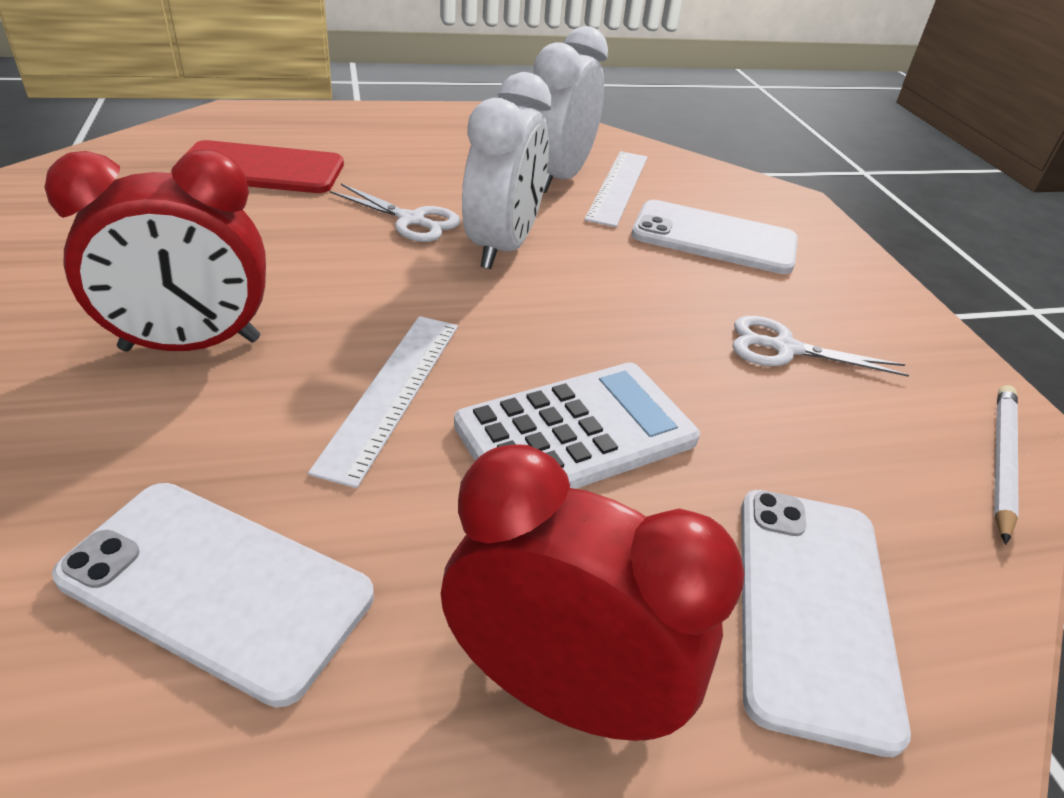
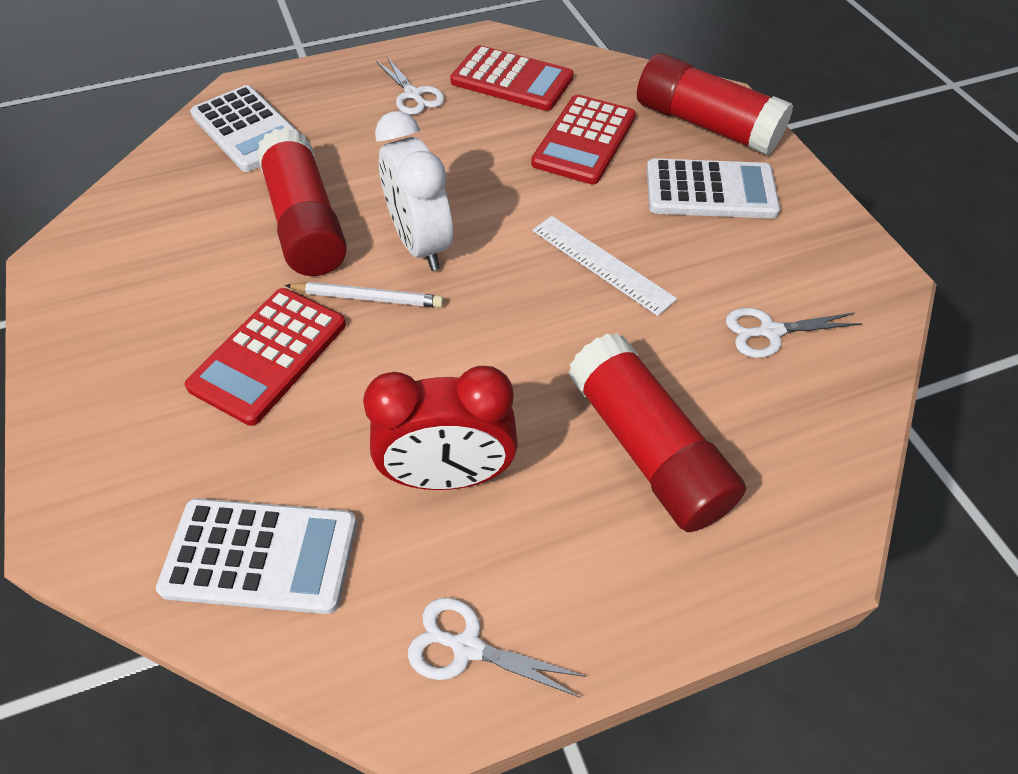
red calculator: none = 0 -> [185,288,346,426] [450,45,574,111] [531,95,636,184] = 3
red clock: [44,149,266,351] [441,444,745,741] = 2 -> [363,366,518,490] = 1
red glue stick: none = 0 -> [256,127,347,276] [568,333,746,532] [637,53,793,155] = 3
red phone: [172,140,344,193] = 1 -> none = 0
white calculator: [454,362,700,489] = 1 -> [156,498,357,614] [190,85,300,172] [647,158,780,219] = 3
white clock: [462,72,551,269] [534,26,608,193] = 2 -> [375,111,453,271] = 1
white phone: [52,483,374,707] [631,200,798,274] [741,490,911,757] = 3 -> none = 0
white ruler: [308,316,458,488] [584,151,648,227] = 2 -> [532,216,677,316] = 1
white scissors: [330,184,460,242] [733,316,909,377] = 2 -> [376,57,445,115] [408,598,587,698] [726,308,862,358] = 3

